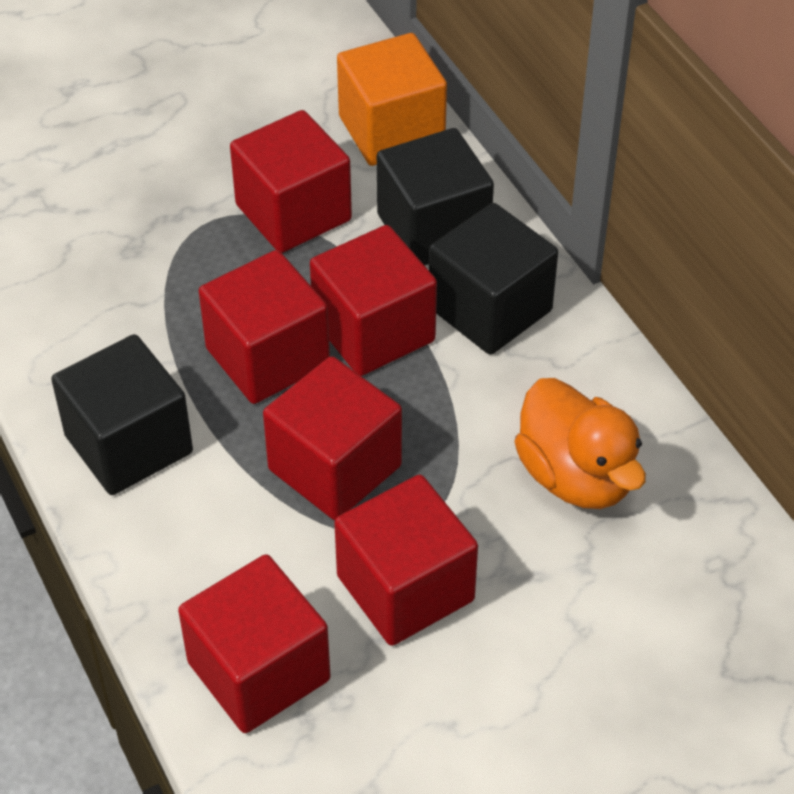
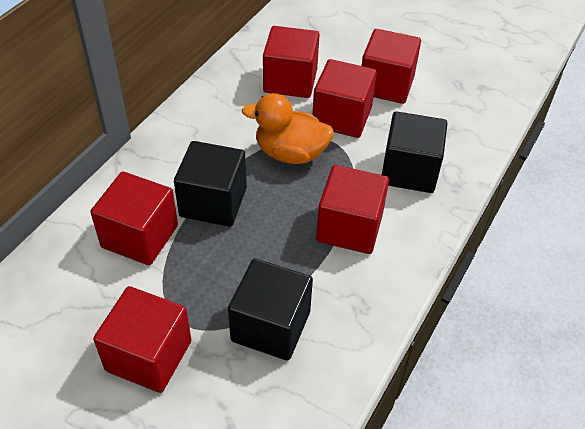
orange cube: [337,33,447,166] = 1 -> none = 0

